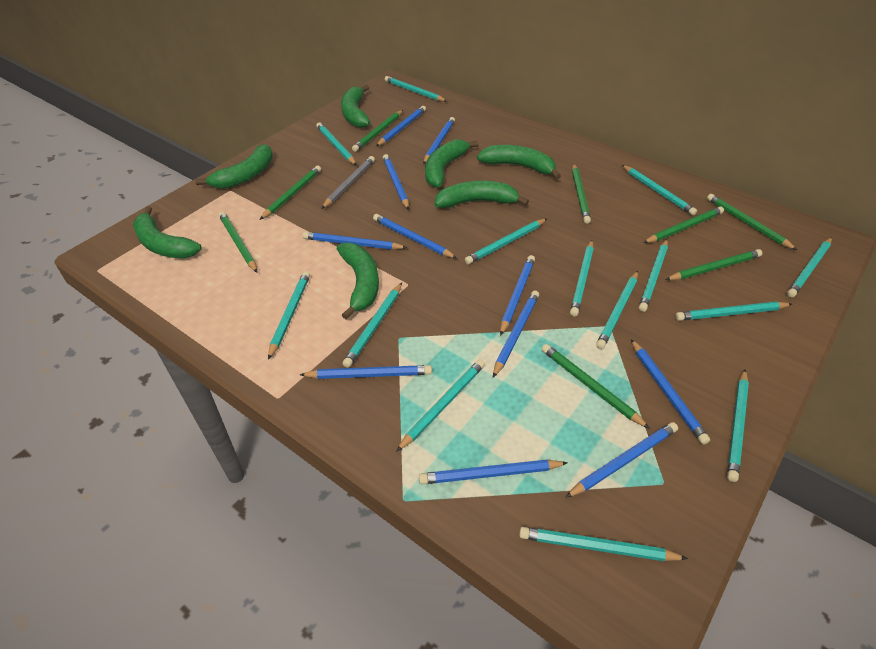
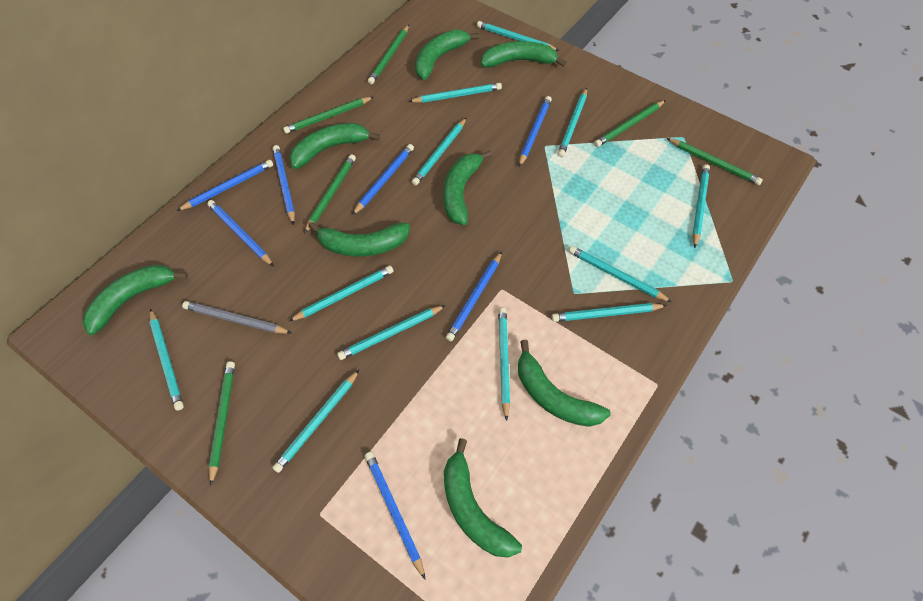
blue pencil: [300,365,432,379] [303,232,407,250] [373,214,457,258] [376,106,426,147] [383,154,409,210] [419,460,568,484] [423,117,455,164] [493,290,539,378] [500,255,535,336] [565,422,678,498] [631,339,710,445] = 11 -> [177,160,273,211] [207,200,274,266] [273,145,295,225] [352,144,414,215] [365,452,426,580] [446,251,502,342] [519,96,552,167] = 7
green banana: [133,206,201,258] [195,144,273,189] [337,242,379,320] [341,85,370,128] [425,139,479,188] [435,181,529,208] [477,145,561,179] = 7 -> [83,265,188,335] [289,123,380,169] [309,222,410,256] [415,30,479,80] [443,150,492,225] [444,438,522,558] [481,41,566,68] [518,340,611,427] = 8
green pencil: [219,212,257,272] [260,166,321,220] [352,110,403,152] [542,344,650,429] [572,163,591,224] [643,207,724,243] [665,249,762,280] [707,194,797,250] = 8 -> [209,361,235,486] [283,97,374,134] [304,154,356,234] [368,25,409,84] [594,100,666,147] [667,138,763,185] = 6
turquoise pencil: [268,271,310,360] [316,122,357,166] [343,283,402,368] [385,76,447,102] [396,359,485,452] [465,219,547,264] [519,527,688,561] [570,240,594,316] [596,271,638,349] [622,165,697,215] [639,239,668,312] [675,302,792,321] [727,369,749,482] [787,237,832,298] = 14 -> [150,309,184,410] [272,370,359,473] [289,266,394,321] [337,305,446,360] [408,83,502,103] [412,117,467,186] [477,21,560,51] [498,307,510,421] [552,303,667,322] [558,88,587,157] [569,246,672,302] [692,164,710,248] = 12

